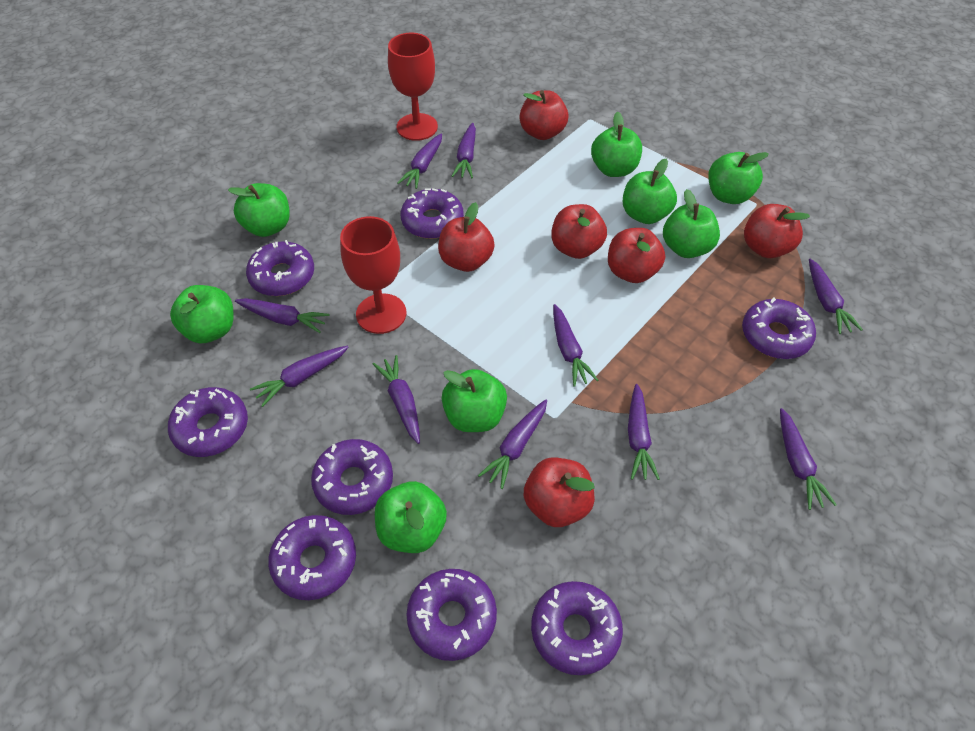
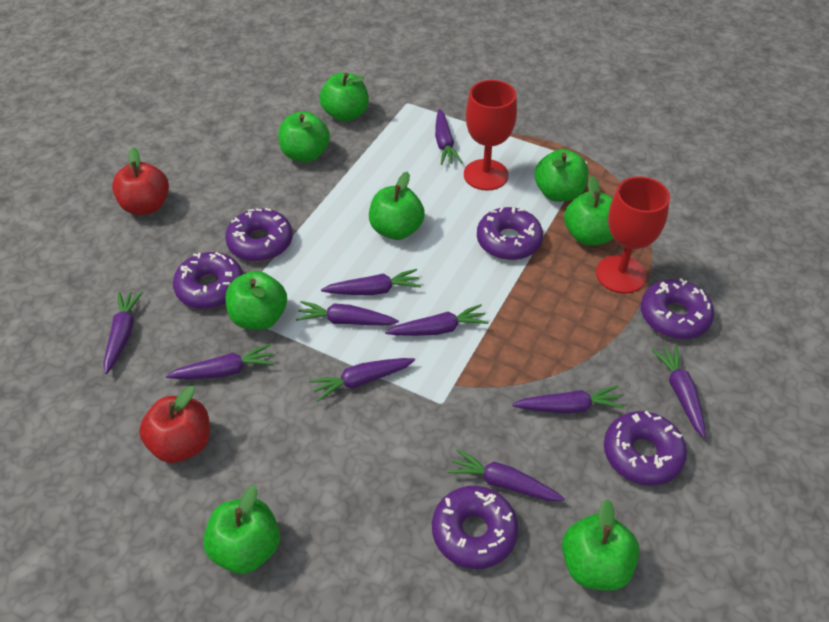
purple donut: [168,387,248,457] [246,240,314,296] [268,515,356,600] [311,439,393,515] [401,188,464,239] [406,569,497,661] [531,581,623,675] [742,297,816,359] = 8 -> [173,252,243,309] [225,208,293,262] [432,486,519,569] [477,207,543,260] [604,411,687,486] [641,278,714,339] = 6
red apple: [438,202,495,272] [519,90,569,140] [524,457,595,527] [551,204,607,259] [608,228,665,283] [744,204,810,258] = 6 -> [112,147,169,215] [139,386,210,463] = 2

